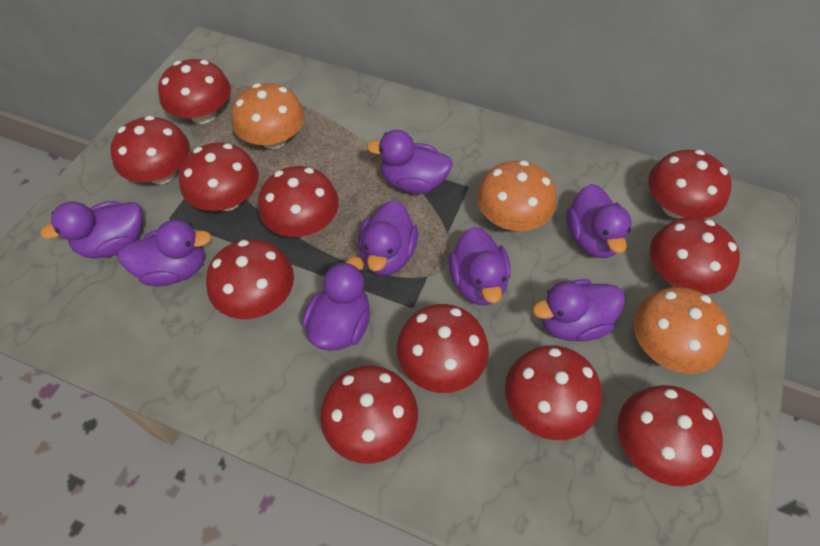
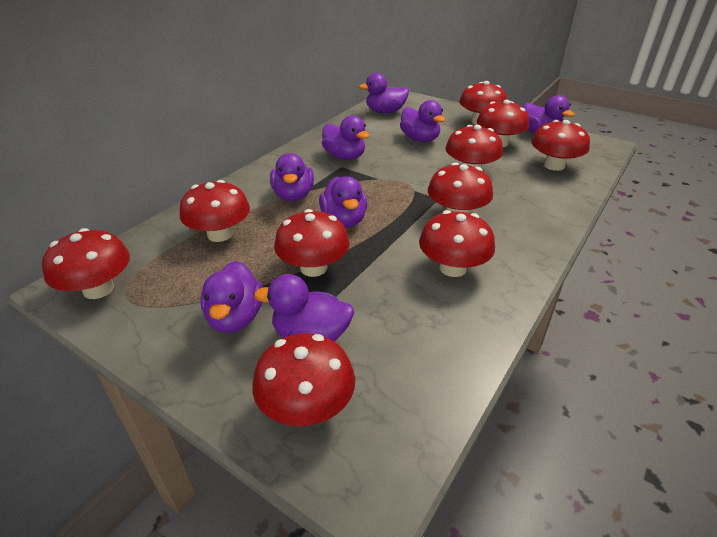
orange mushroom: [231,83,305,149] [477,160,557,231] [634,287,730,374] = 3 -> none = 0
red mushroom: [110,116,190,184] [158,59,231,124] [179,142,259,211] [206,239,294,319] [258,166,339,237] [320,366,418,463] [397,304,489,393] [505,345,602,440] [618,385,723,486] [648,150,731,218] [650,217,740,295] = 11 -> [42,228,130,299] [180,180,250,242] [252,333,355,426] [274,209,350,277] [419,210,495,277] [428,163,493,213] [445,125,503,168] [459,81,507,125] [477,100,529,147] [531,120,590,171] = 10

